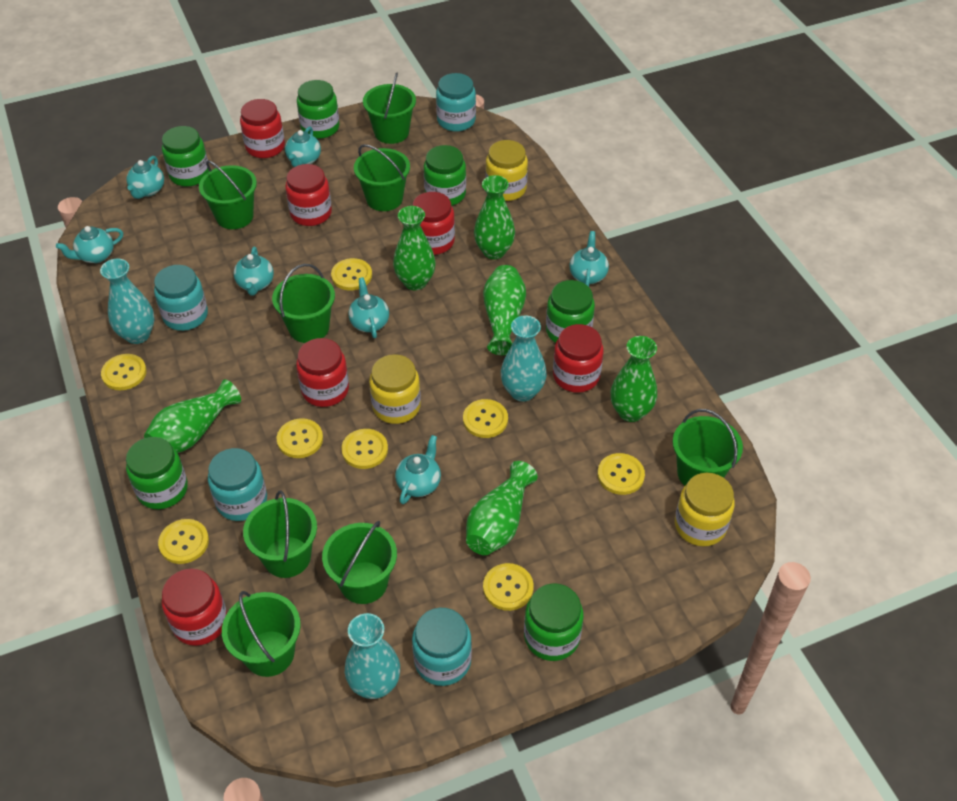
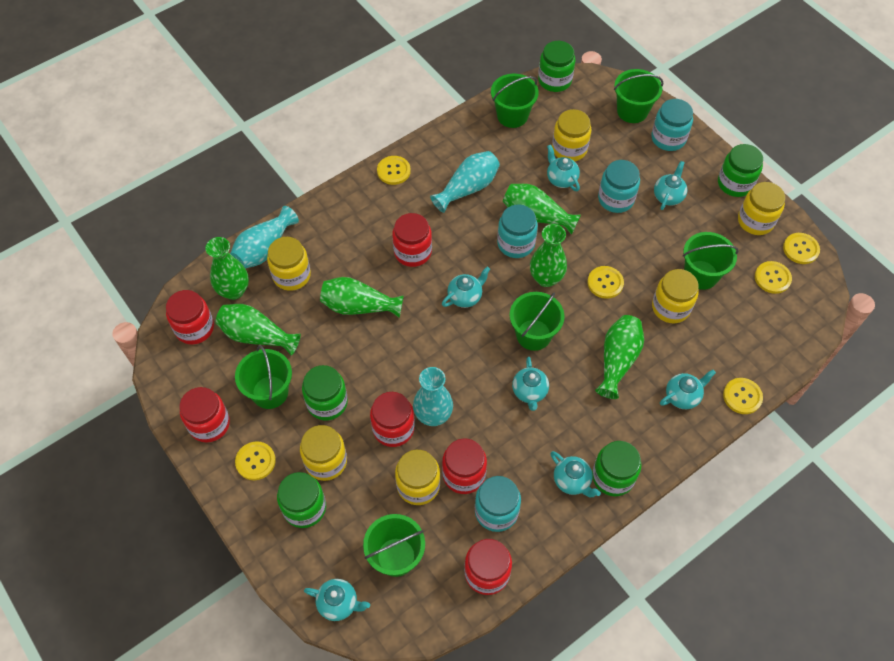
green bucket: [199,160,257,229] [222,591,301,677] [243,491,317,578] [272,264,335,343] [322,521,397,604] [354,144,410,211] [363,72,416,144] [673,409,743,486] = 8 -> [235,345,292,409] [363,514,425,577] [491,74,539,128] [510,292,565,351] [614,69,664,123] [683,232,739,290] = 6
green jar: [126,437,188,509] [162,126,209,187] [297,80,340,139] [424,145,466,206] [524,583,584,661] [546,280,595,343] = 6 -> [277,472,326,528] [302,365,348,420] [538,41,576,92] [592,441,641,496] [718,144,763,197] = 5
yellow button: [101,354,147,390] [158,519,209,564] [277,418,323,458] [331,258,372,290] [341,429,388,469] [463,399,508,438] [483,563,534,611] [597,453,645,495] = 8 -> [235,441,276,480] [377,156,411,185] [587,266,624,299] [723,378,763,414] [755,261,792,294] [783,233,820,264] = 6
yellow jar: [369,354,421,424] [485,140,528,201] [675,473,735,546] = 3 -> [267,237,311,291] [300,425,347,481] [395,450,440,505] [552,109,592,161] [652,269,699,323] [738,182,785,235] = 6

